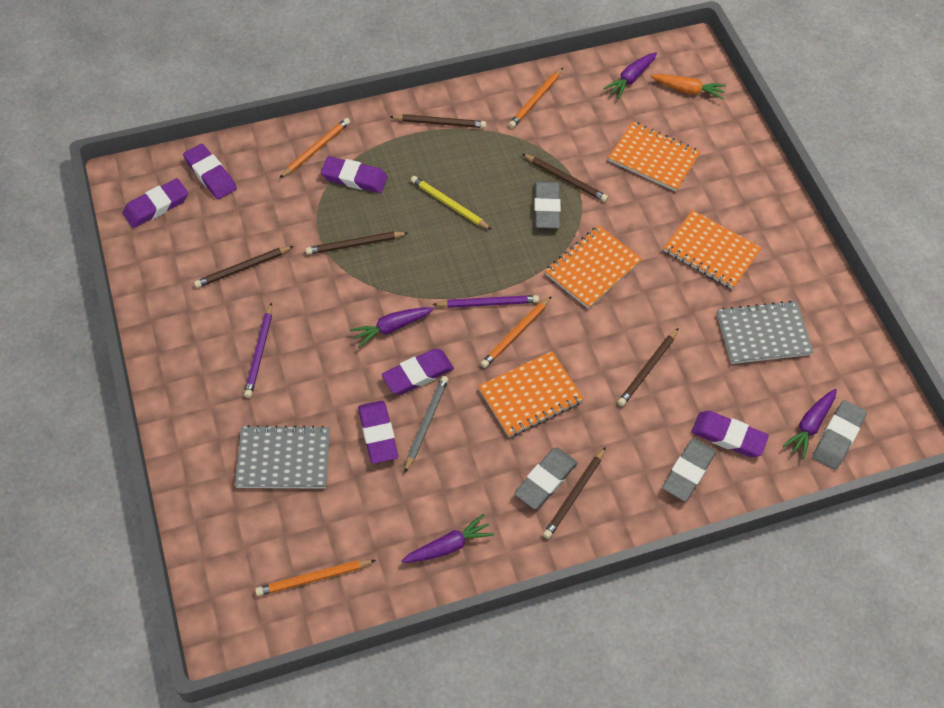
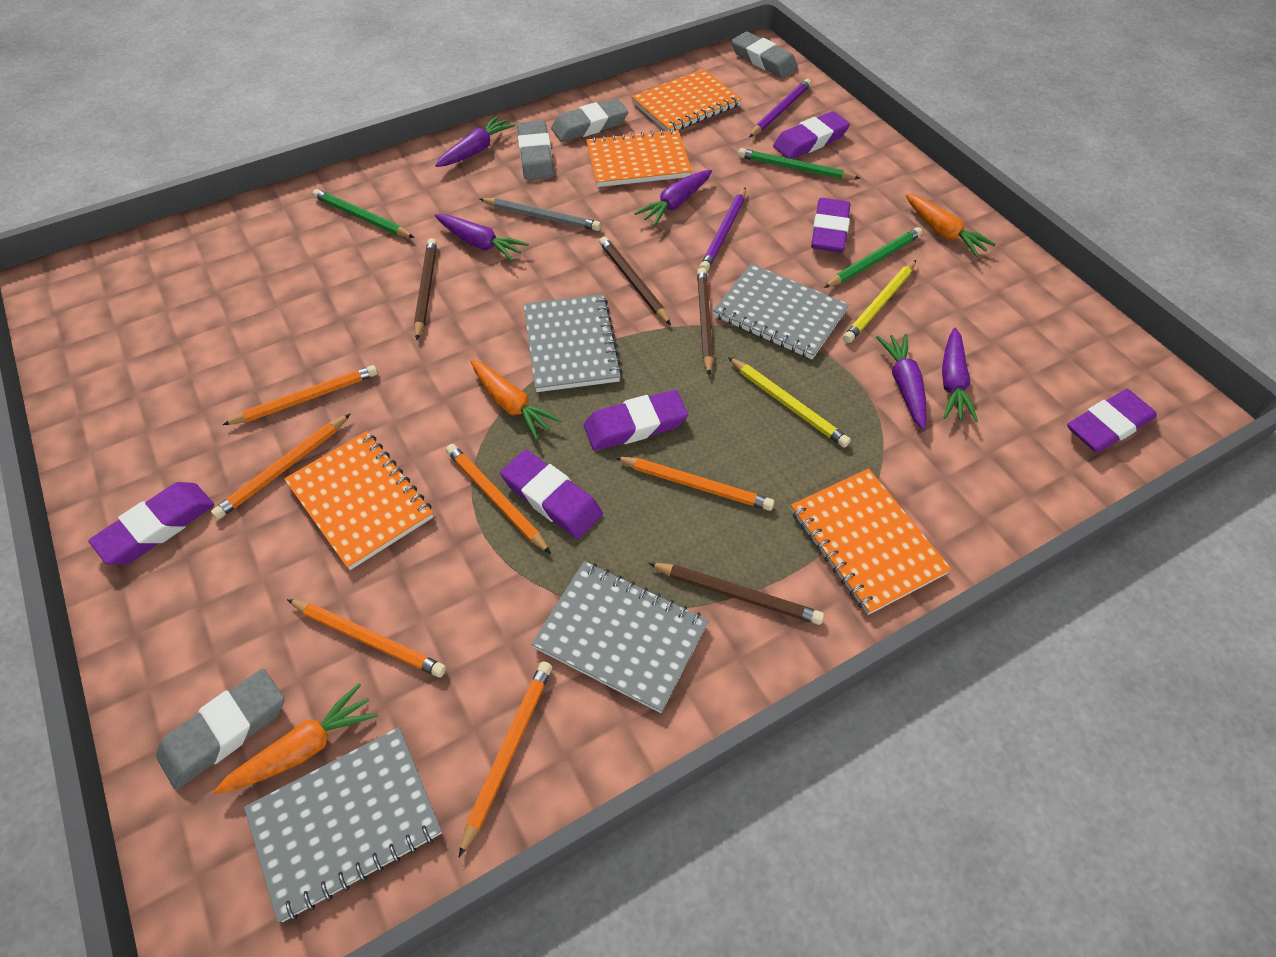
brown pencil: [194,246,294,288] [305,232,408,255] [390,114,486,128] [522,154,608,202] [543,447,606,539] [617,328,679,406] = 6 -> [414,238,437,340] [599,236,671,325] [648,563,824,625] [697,268,713,376] = 4
green pencil: none = 0 -> [312,189,415,238] [738,148,860,179] [824,227,923,288] = 3
grey notebook: [235,425,330,489] [717,301,814,364] = 2 -> [244,727,442,923] [524,294,622,392] [531,561,709,713] [713,264,849,359] = 4
orange carrot: [650,74,726,100] = 1 -> [214,683,377,794] [471,359,562,440] [906,194,996,257] = 3
orange pencil: [255,560,376,596] [280,118,350,178] [480,296,552,368] [508,68,563,128] = 4 -> [211,414,350,520] [223,365,378,425] [287,599,446,678] [446,444,551,554] [459,661,552,857] [615,457,774,511] = 6
purple carrot: [350,307,434,347] [401,514,494,563] [603,52,657,99] [783,389,837,459] = 4 -> [435,116,515,167] [435,214,528,261] [635,170,712,226] [876,334,927,430] [942,328,978,422] = 5
yellow pencil: [411,176,492,230] = 1 -> [728,357,851,448] [843,260,916,343] = 2

